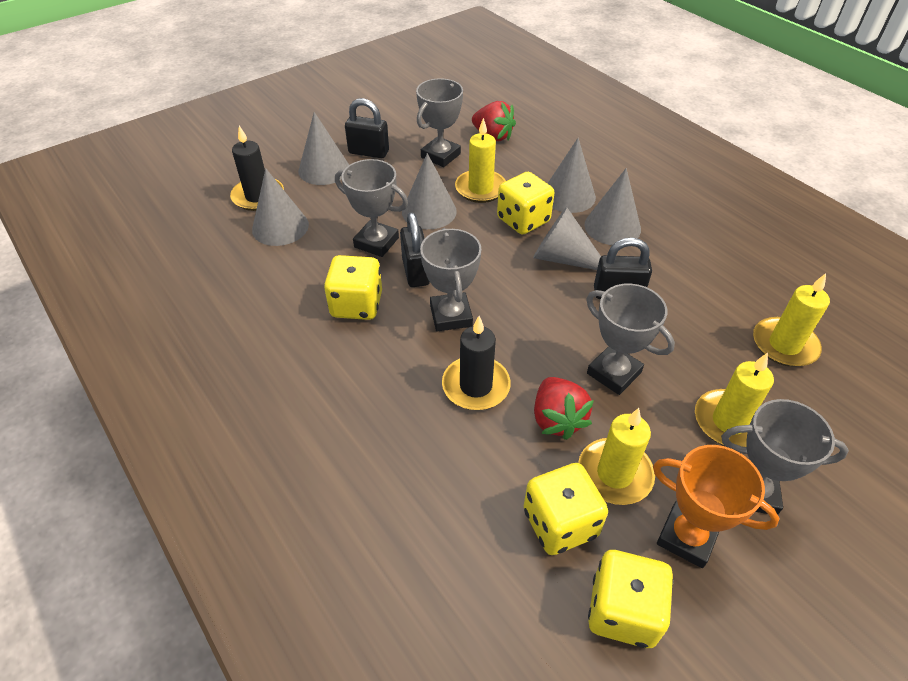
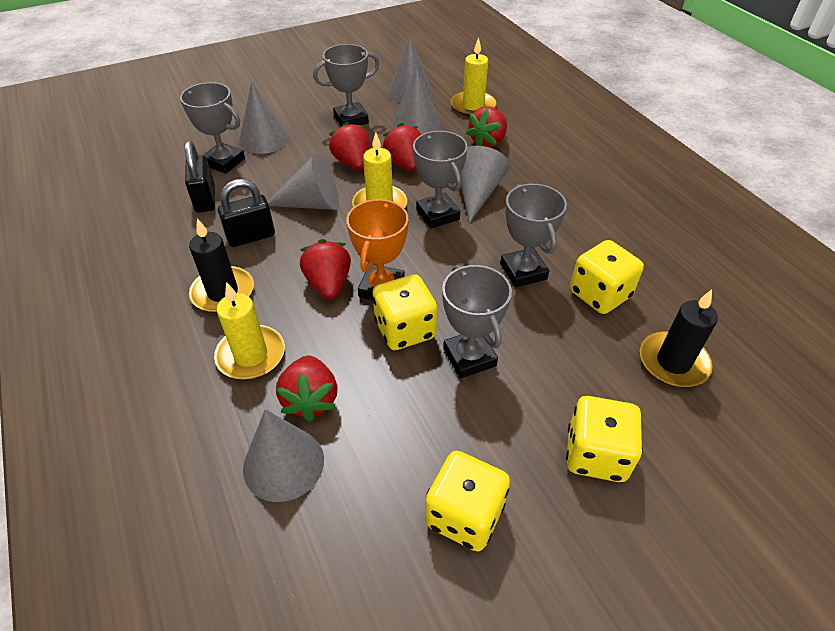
black padlock: [345,98,389,158] [400,212,430,287] [594,237,652,299] = 3 -> [184,141,215,213] [218,179,275,247] = 2
red strawberry: [472,101,516,141] [534,377,594,440] = 2 -> [276,356,338,422] [300,239,351,299] [329,122,370,170] [383,122,421,171] [466,106,507,148] = 5
yellow candle: [455,118,506,203] [578,408,655,505] [695,353,774,447] [753,273,830,367] = 4 -> [214,282,285,380] [352,133,407,208] [451,37,497,117] = 3

